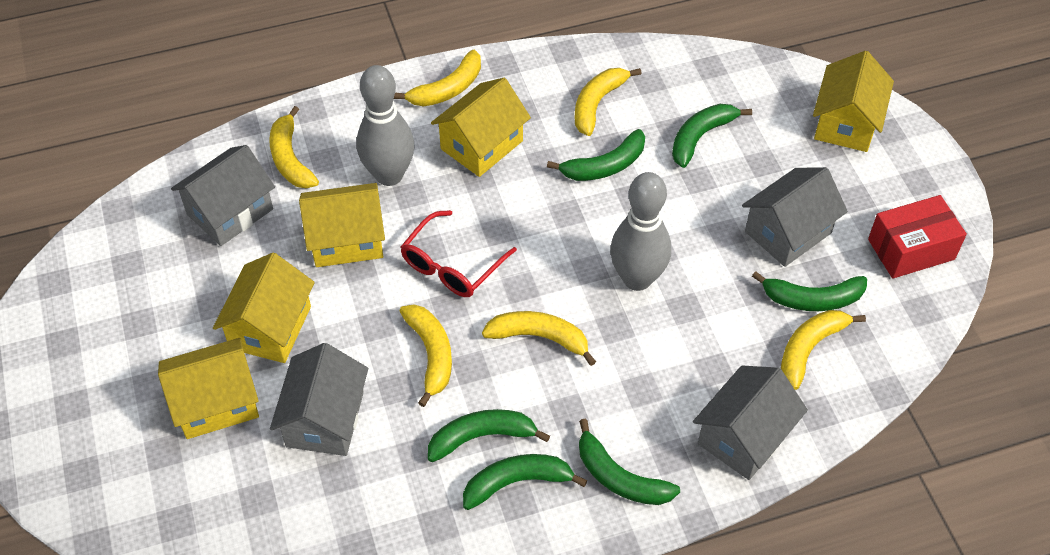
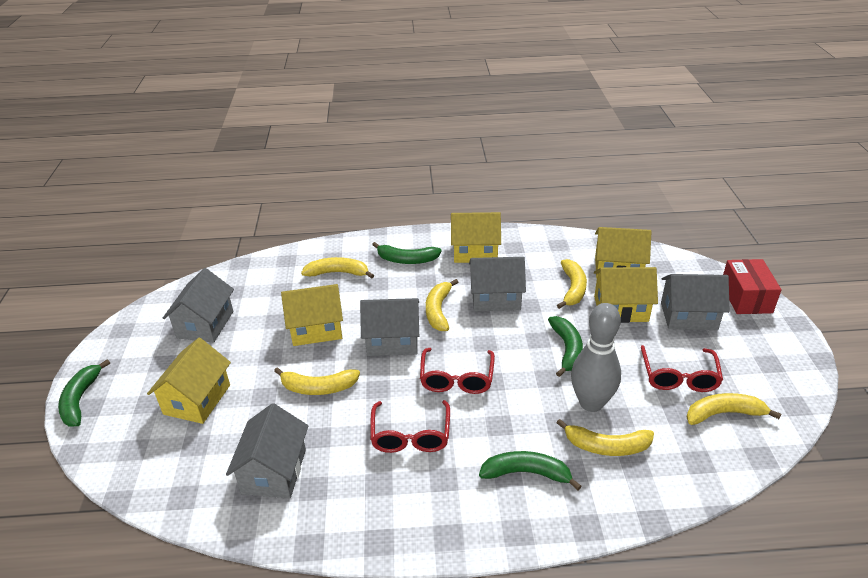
green banana: [428,409,550,462] [463,454,587,510] [547,129,645,181] [579,419,680,505] [672,104,752,168] [752,271,867,311] = 6 -> [58,359,110,427] [372,242,442,264] [479,451,582,490] [548,316,583,377] = 4
grey bowling pin: [357,65,414,186] [610,172,671,291] = 2 -> [571,303,621,412] = 1
grey house: [171,145,275,246] [270,343,368,456] [693,366,808,480] [742,167,848,267] = 4 -> [163,268,234,343] [226,403,308,498] [360,298,419,356] [469,257,526,311] [661,274,730,330] = 5
red glasses: [401,210,517,297] = 1 -> [370,400,450,453] [420,348,495,394] [641,345,723,392] = 3

